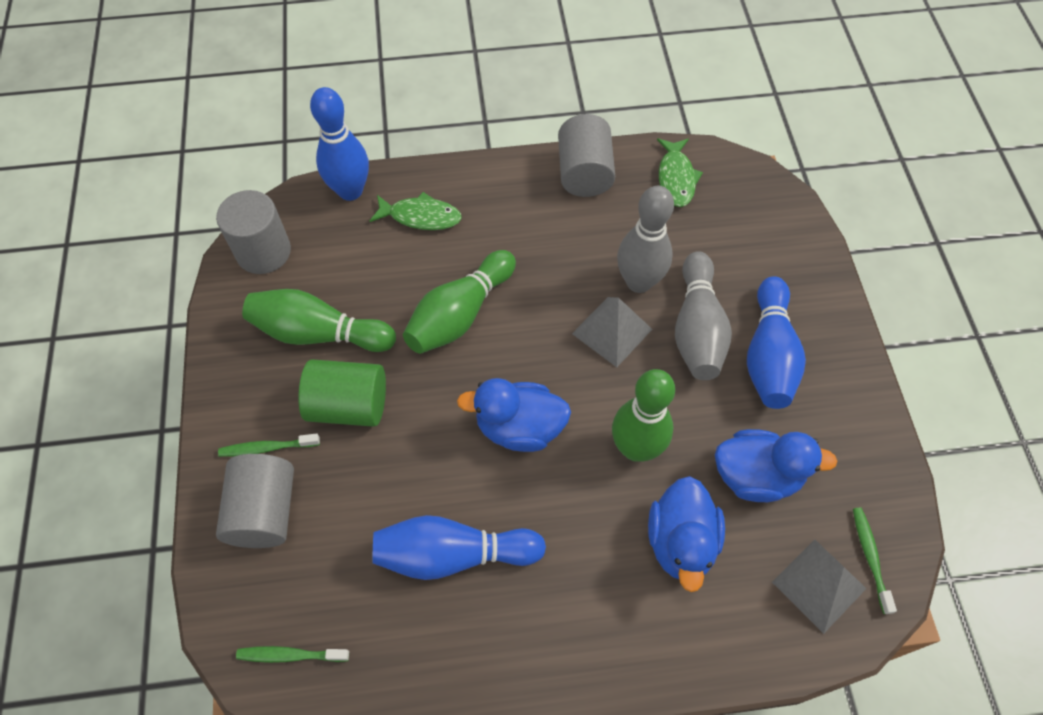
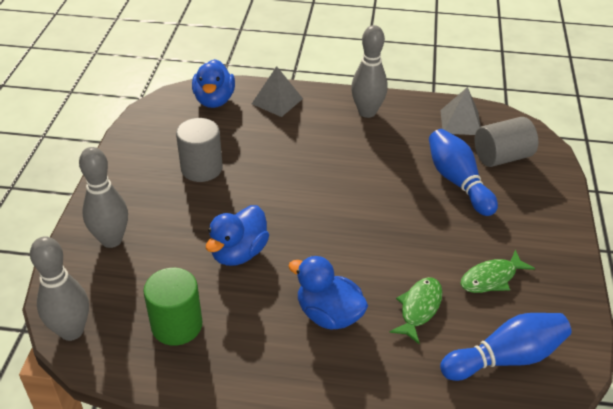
blue bowling pin: [310,87,369,201] [372,515,546,580] [747,276,806,409] = 3 -> [429,129,498,216] [440,313,571,381] = 2
green bowling pin: [242,289,396,352] [403,250,516,354] [612,369,675,462] = 3 -> none = 0
green toothbrush: [218,434,320,457] [236,646,349,663] [853,507,897,614] = 3 -> none = 0
grey bowling pin: [617,186,674,293] [675,251,732,380] = 2 -> [30,236,89,341] [79,147,128,248] [351,25,388,118] = 3
grey cylinder: [216,190,291,274] [216,454,294,548] [558,114,615,197] = 3 -> [176,118,223,182] [474,117,538,167] = 2

